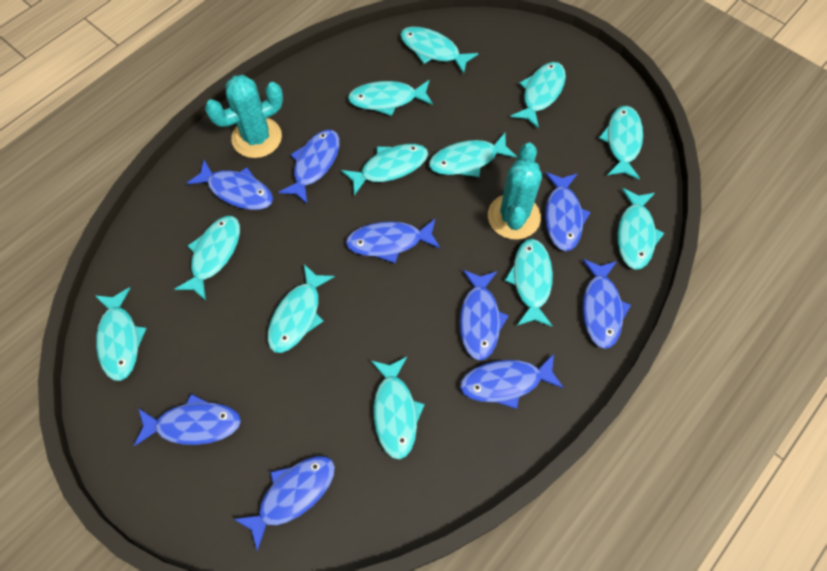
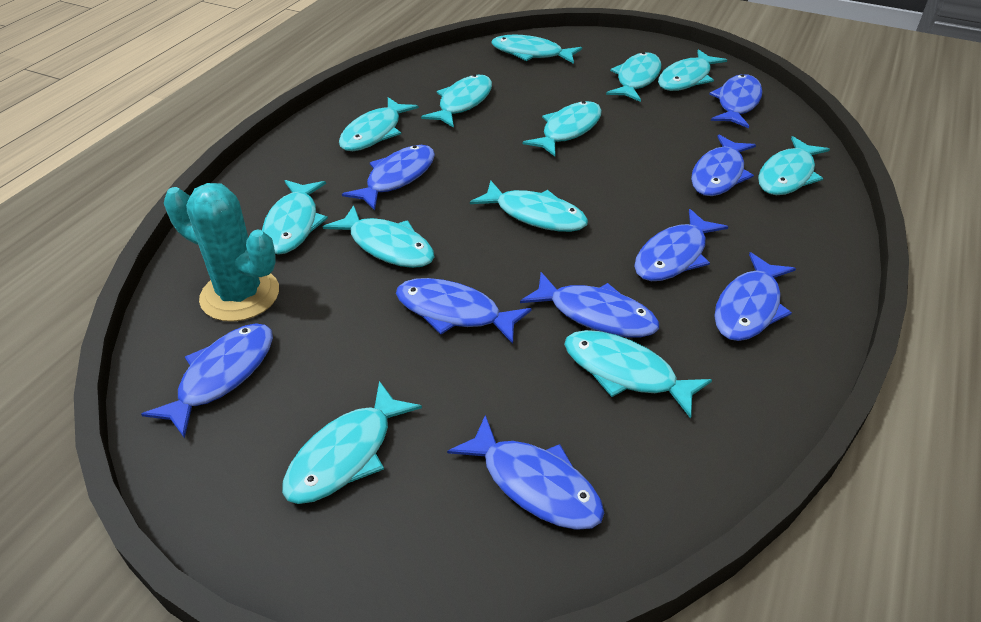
turquoise cactus: [205,75,283,158] [488,143,542,240] = 2 -> [164,183,279,322] = 1

